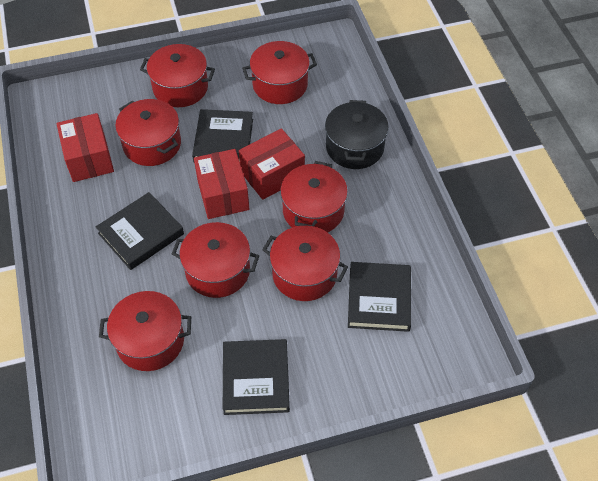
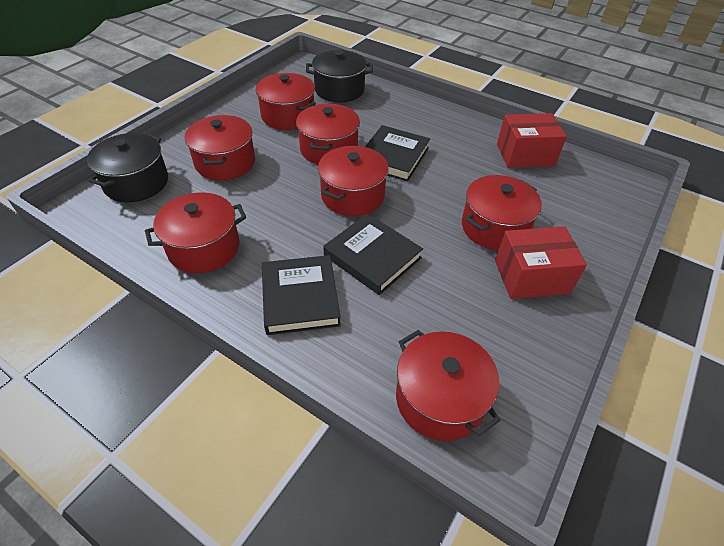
black book: [96,192,184,270] [192,109,253,162] [223,339,290,415] [348,262,411,332] = 4 -> [262,255,341,335] [323,213,423,295] [365,125,430,182] = 3
black pot: [325,100,389,169] = 1 -> [87,133,168,202] [306,50,373,102] = 2
red box: [57,113,114,182] [194,149,249,219] [239,128,305,200] = 3 -> [495,226,587,299] [497,113,567,168] = 2

